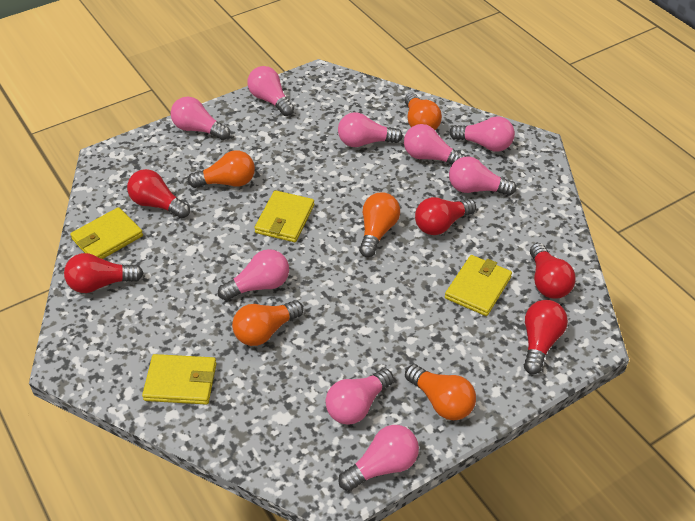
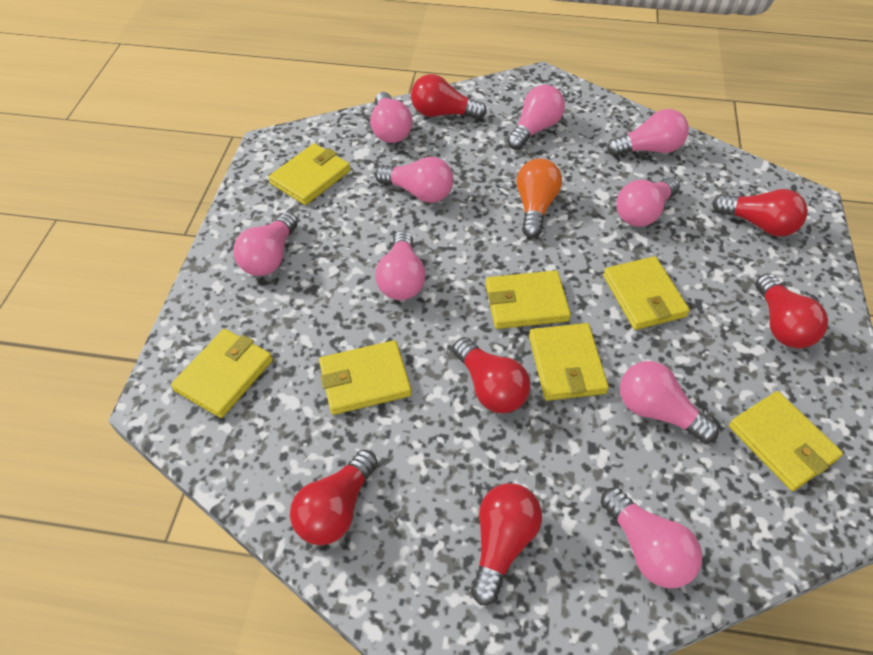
orange light bulb: [188,150,255,188] [232,300,304,346] [359,192,400,257] [404,93,442,130] [405,364,476,420] = 5 -> [516,158,562,238] = 1
red light bulb: [64,253,143,293] [127,169,190,218] [415,197,476,235] [524,300,568,374] [530,243,576,299] = 5 -> [290,450,378,545] [411,74,487,120] [453,337,530,413] [471,483,542,605] [712,189,808,237] [756,273,828,348] = 6
yellow wallet: [70,207,143,259] [142,354,217,405] [254,190,314,242] [445,255,512,316] = 4 -> [171,329,273,418] [268,143,350,205] [319,340,412,415] [485,270,571,329] [529,323,609,401] [603,256,690,330] [729,391,843,491] = 7

